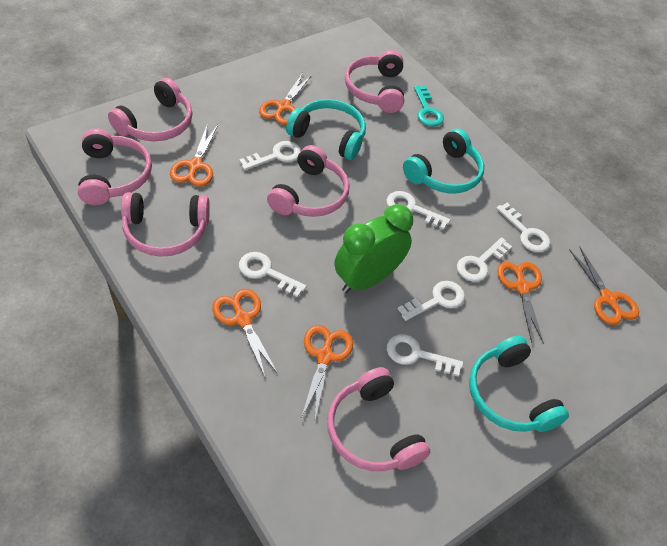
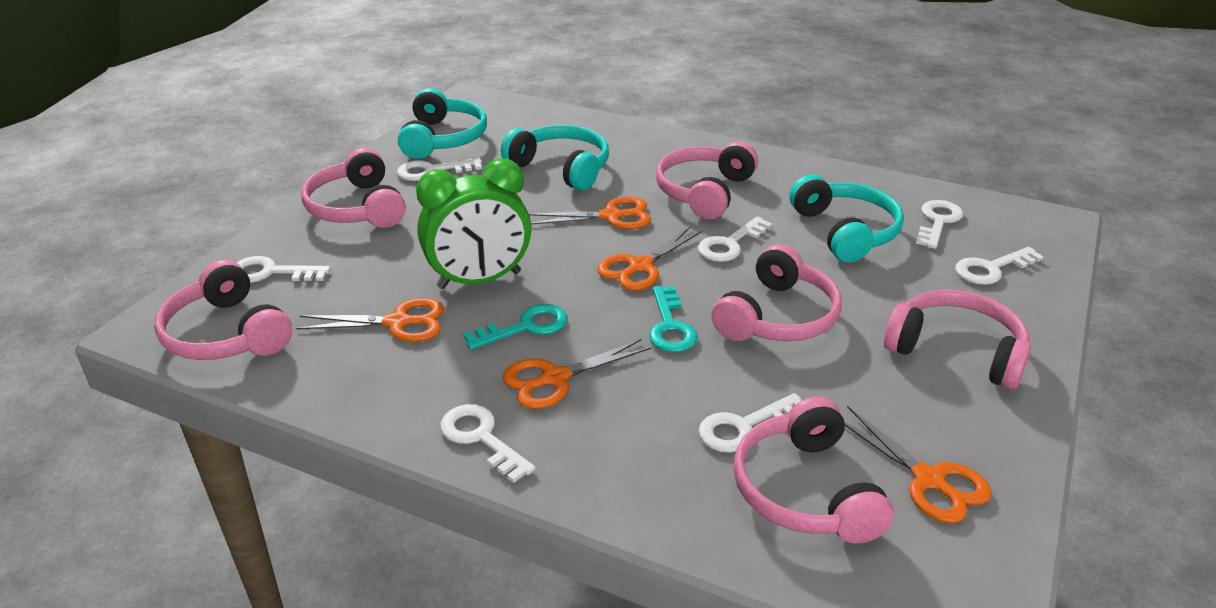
orange scissors: [170,123,218,187] [212,289,278,379] [259,73,312,125] [301,325,353,420] [497,262,544,344] [569,246,639,325] = 6 -> [296,298,444,342] [503,339,651,409] [529,197,651,229] [597,226,703,291] [844,406,992,523] = 5
turquoise key: [414,86,444,127] = 1 -> [463,304,567,350] [649,286,698,352] = 2

